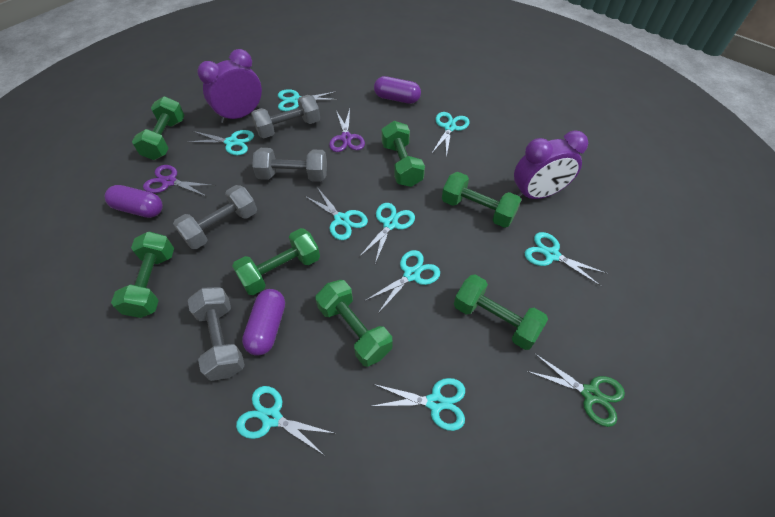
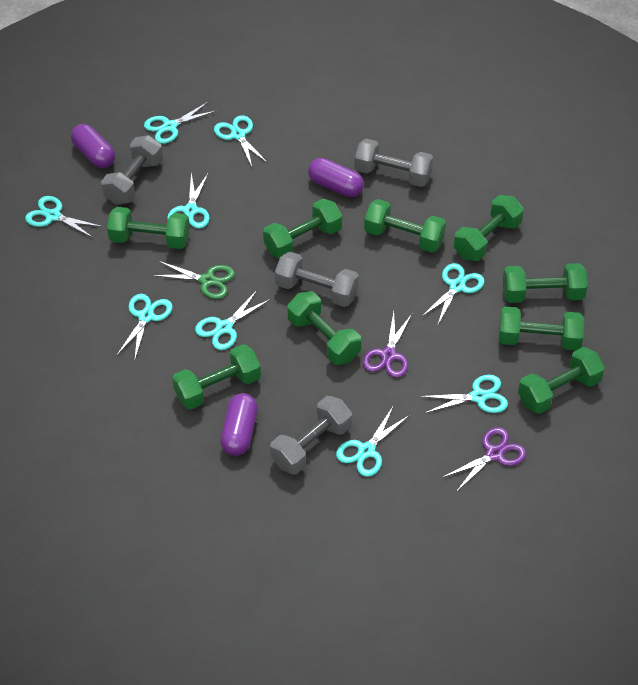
green dumbbell: [111,232,174,318] [132,96,185,160] [232,228,320,295] [315,280,392,367] [381,121,425,187] [442,172,521,228] [454,274,548,350] = 7 -> [107,207,190,249] [172,344,261,410] [263,199,342,259] [287,291,361,365] [364,199,446,252] [454,195,524,261] [498,306,584,350] [503,263,588,303] [518,347,605,414] = 9
purple clock: [197,49,262,123] [514,130,588,199] = 2 -> none = 0

